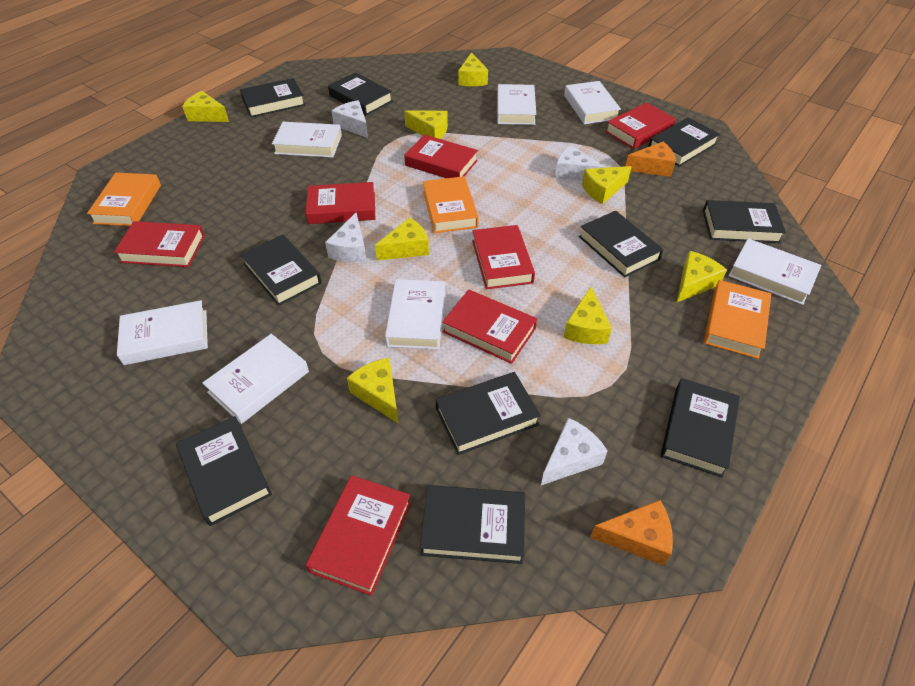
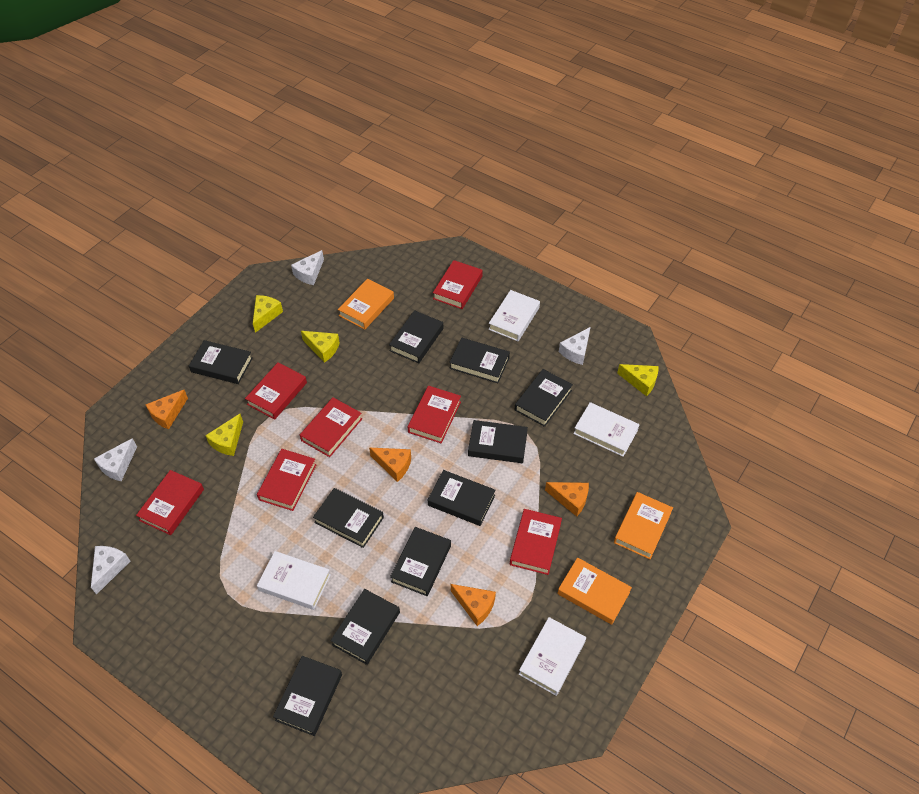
orange cheese: [590,500,673,566] [625,142,676,177] = 2 -> [145,390,188,429] [369,448,411,482] [451,584,496,626] [545,482,589,516] = 4
white book: [117,300,208,365] [202,334,309,424] [272,122,342,158] [385,279,446,350] [497,84,536,125] [564,81,621,124] [729,238,821,305] = 7 -> [257,551,331,610] [488,290,540,341] [519,617,586,696] [573,402,640,457] = 4
yellow cheese: [182,91,229,122] [347,358,399,424] [375,217,429,261] [404,110,448,139] [458,52,488,86] [563,287,612,344] [582,166,632,204] [677,251,727,302] = 8 -> [205,414,243,456] [253,295,283,333] [301,331,340,363] [617,364,658,396] = 4

